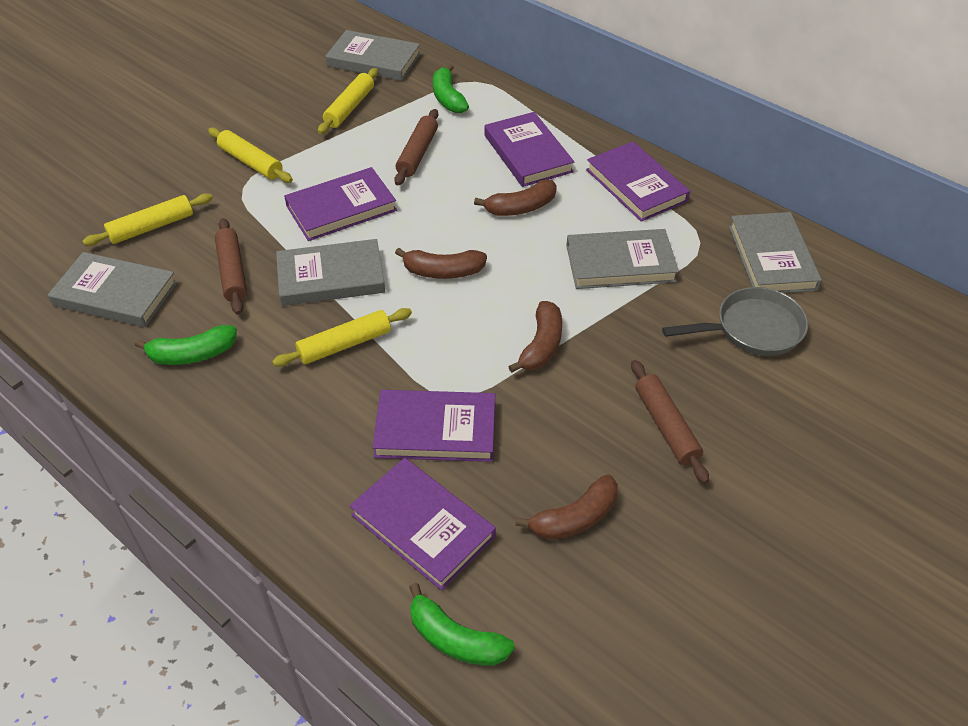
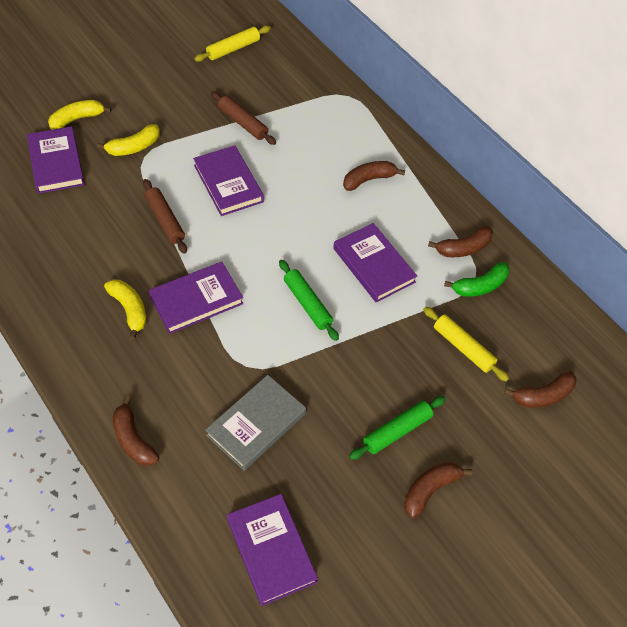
brown banana: [395,248,487,279] [474,179,557,216] [508,301,562,373] [515,474,618,540] = 4 -> [113,396,159,466] [343,161,405,191] [404,462,473,518] [428,226,493,257] [504,371,577,408] = 5
brown rolling pin: [215,218,247,315] [394,109,438,185] [631,360,709,484] = 3 -> [143,179,187,254] [211,91,276,145] = 2
green banana: [135,325,237,365] [409,583,515,666] [433,64,469,113] = 3 -> [444,262,509,297] = 1
green rolling pin: none = 0 -> [279,260,339,341] [349,396,446,460] = 2
grey book: [48,252,177,327] [276,239,385,306] [326,30,421,81] [566,229,679,289] [729,212,822,293] = 5 -> [205,375,306,471] = 1
grey pan: [662,287,808,356] = 1 -> none = 0
yellow banana: none = 0 -> [48,100,111,130] [97,124,160,156] [104,279,146,340] = 3
yellow rolling pin: [83,193,213,246] [208,128,293,183] [272,308,412,367] [318,68,378,134] = 4 -> [194,26,271,62] [423,307,509,382] = 2

